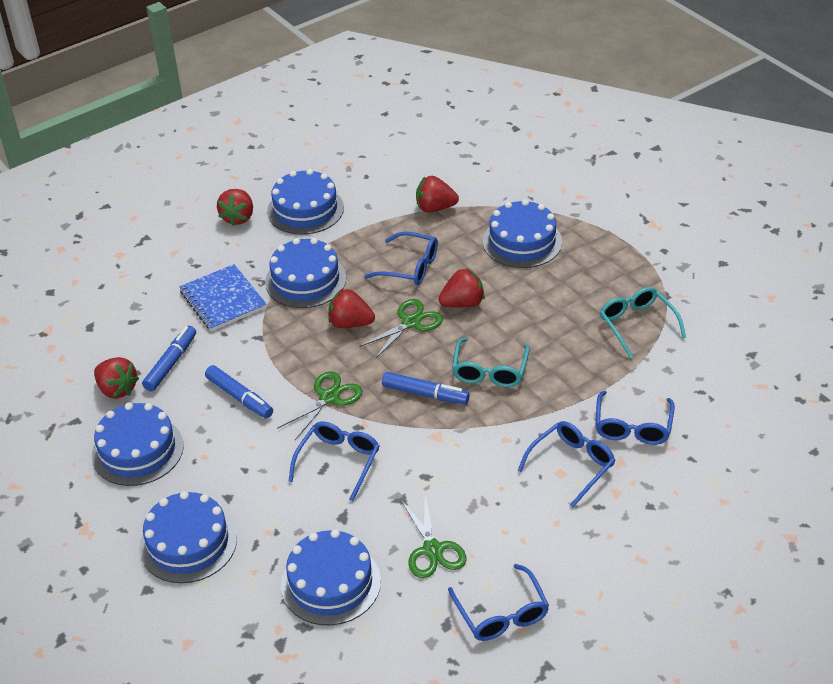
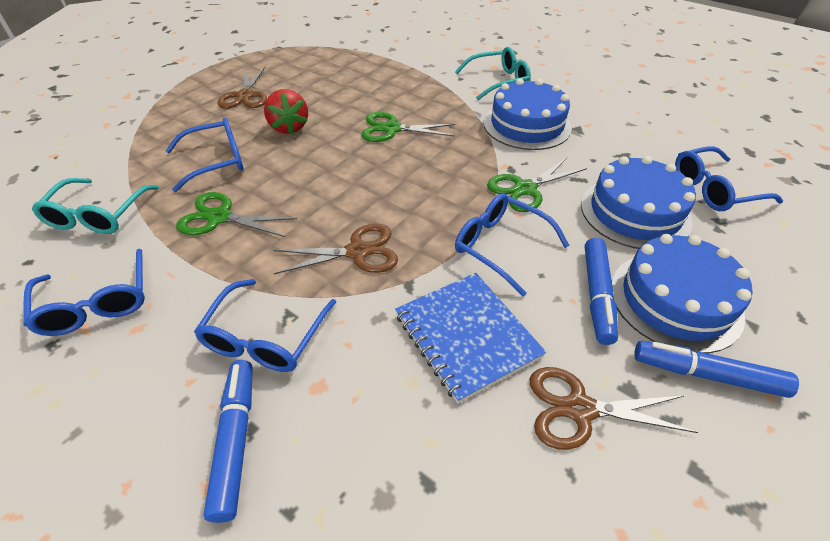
blue cake: [92,402,184,486] [139,491,237,583] [265,238,346,308] [267,169,344,235] [281,529,381,625] [483,199,562,268] = 6 -> [484,78,572,150] [581,156,696,249] [612,234,753,354] = 3
brown scissors: none = 0 -> [217,67,267,109] [273,223,398,274] [530,367,698,450] = 3
red strawberry: [94,357,139,399] [217,189,253,226] [328,289,375,328] [416,176,459,212] [439,268,485,308] = 5 -> [264,89,308,134] = 1

